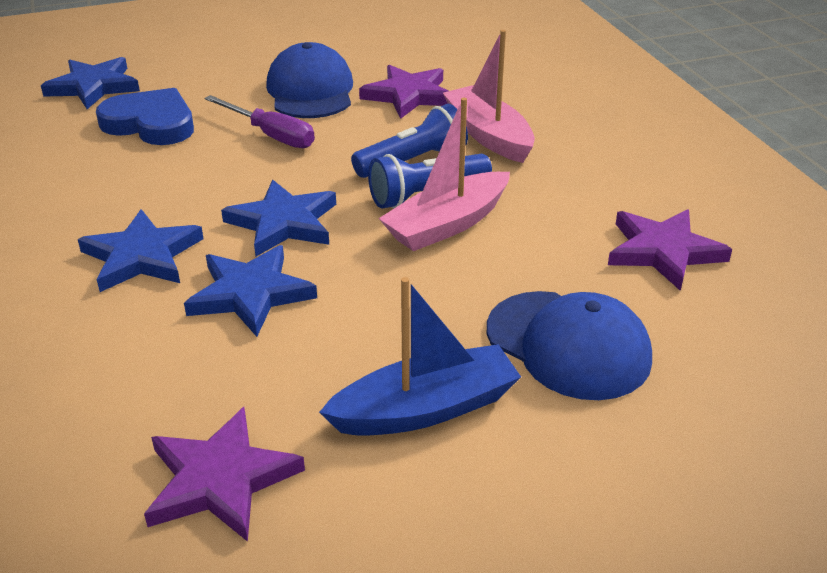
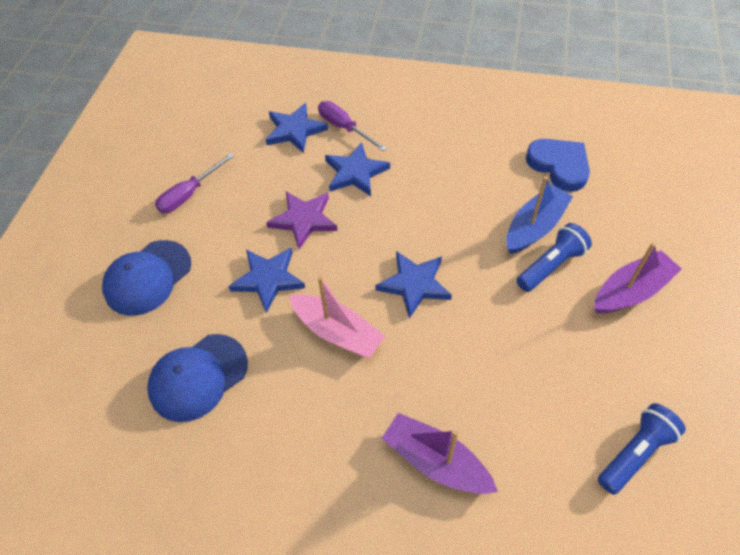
pink boat: [379,98,510,251] [443,30,535,163] = 2 -> [289,276,385,358] = 1
purple boat: none = 0 -> [382,413,498,494] [594,243,682,313] = 2
purple screwdriver: [204,95,315,148] = 1 -> [155,153,235,213] [318,101,387,151] = 2
purple star: [144,407,305,542] [359,65,448,119] [608,209,732,291] = 3 -> [266,191,338,249] = 1

